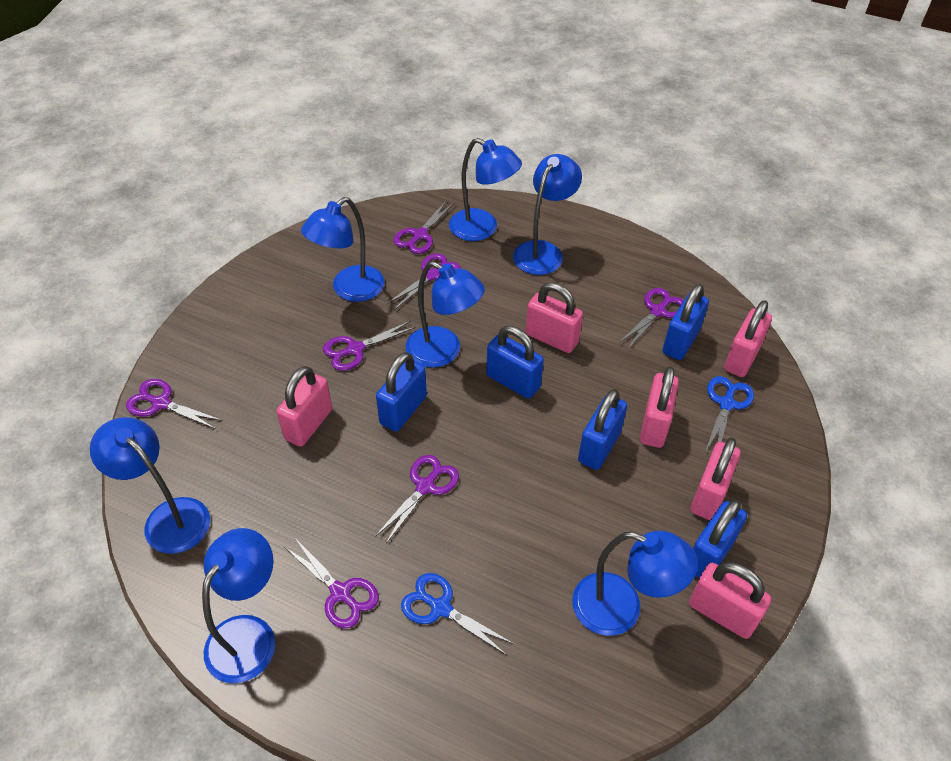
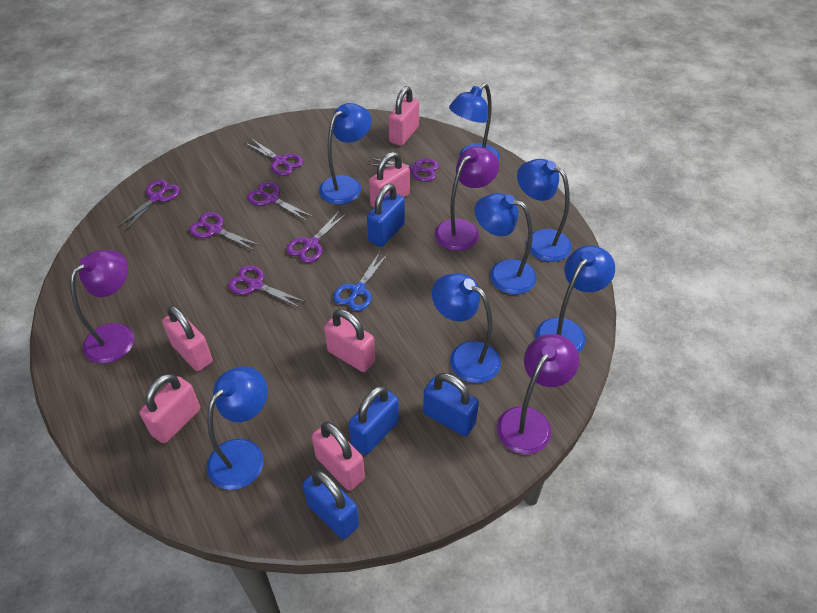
blue padlock: [376,352,427,432] [486,326,544,399] [578,389,627,470] [663,284,709,360] [693,499,747,578] = 5 -> [303,470,359,540] [348,386,399,455] [367,184,405,247] [423,373,479,436] = 4
blue scissors: [401,573,514,655] [705,376,754,452] = 2 -> [333,252,389,311] = 1
purple lamp: none = 0 -> [70,250,134,364] [435,146,499,251] [497,334,579,454] = 3

